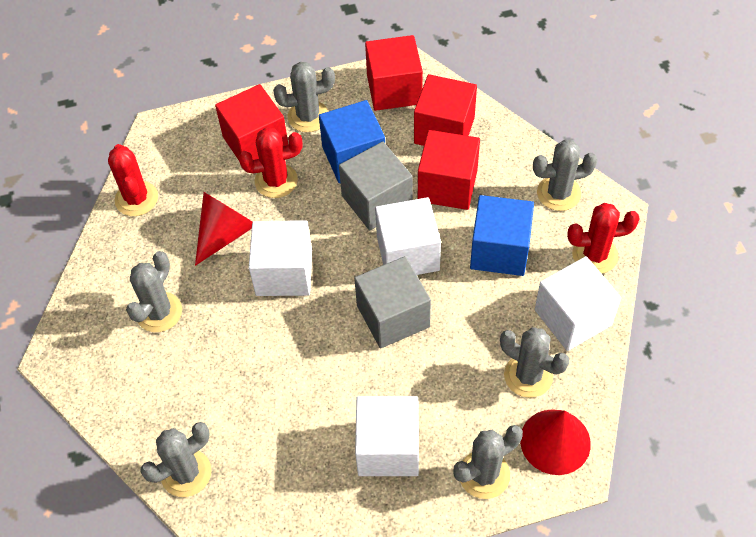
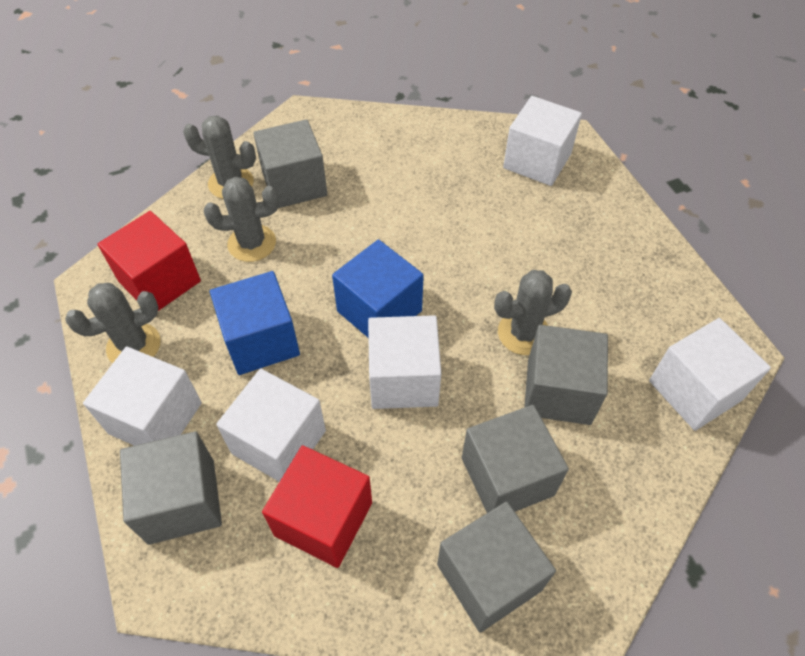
grey cactus: [126,251,182,332] [140,422,212,497] [273,62,335,132] [453,425,523,499] [500,327,569,398] [533,139,598,211] = 6 -> [65,283,161,363] [183,115,256,199] [204,177,279,262] [494,270,572,355] = 4
grey cube: [339,142,413,230] [354,256,431,348] = 2 -> [120,431,222,545] [253,119,327,208] [437,502,556,633] [462,405,569,513] [524,325,608,425] = 5
red cactus: [108,144,158,216] [239,127,303,198] [567,203,640,274] = 3 -> none = 0
red cone: [195,192,252,266] [520,409,591,475] = 2 -> none = 0
red cube: [215,84,288,162] [365,35,423,111] [414,74,477,146] [418,130,480,210] = 4 -> [98,211,201,311] [262,445,372,568] = 2
white cube: [249,220,312,296] [355,396,419,476] [375,197,441,275] [535,256,621,351] = 4 -> [83,347,202,446] [216,369,326,482] [368,315,441,409] [503,96,582,186] [649,318,771,431] = 5

